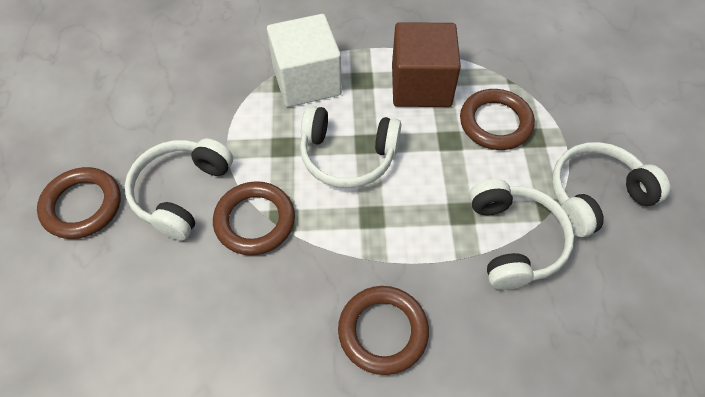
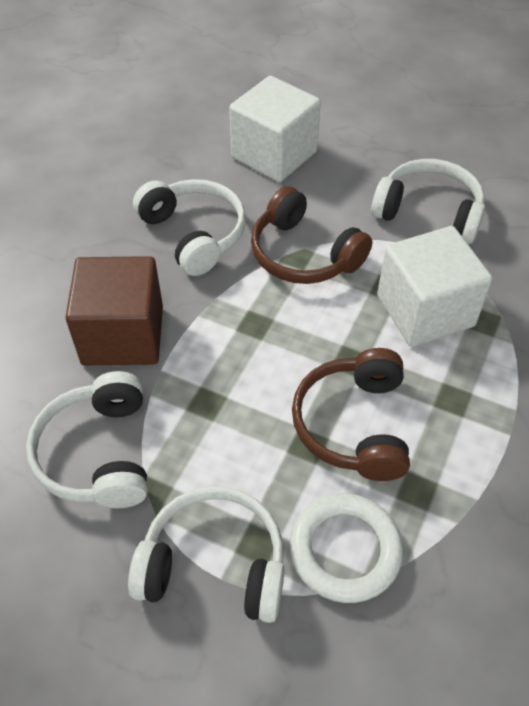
brown headphones: none = 0 -> [251,186,372,284] [292,348,410,481] = 2
brown ring: [37,167,121,239] [213,181,295,255] [338,286,429,375] [460,89,535,150] = 4 -> none = 0
white cube: [267,14,342,107] = 1 -> [229,76,321,182] [377,226,493,347] = 2
white ring: none = 0 -> [289,493,403,603] = 1

